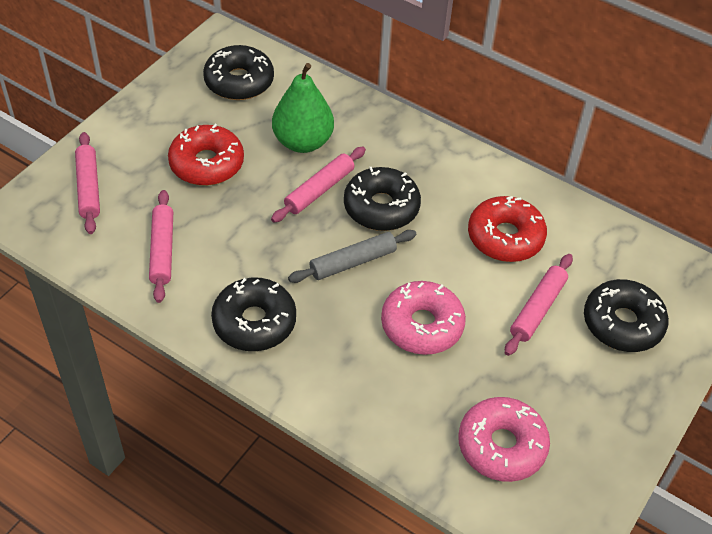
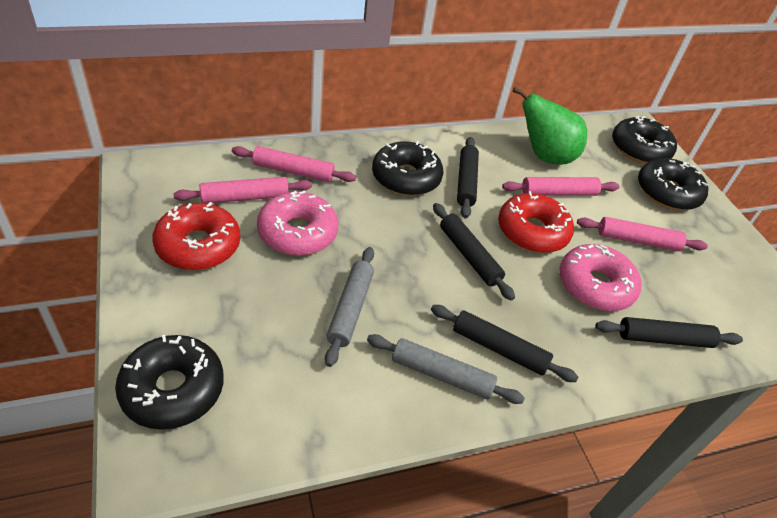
black rolling pin: none = 0 -> [431,305,578,382] [433,203,515,301] [457,137,479,219] [595,317,743,348] = 4
grey rolling pin: [288,230,416,283] = 1 -> [325,247,374,367] [367,334,525,404] = 2

